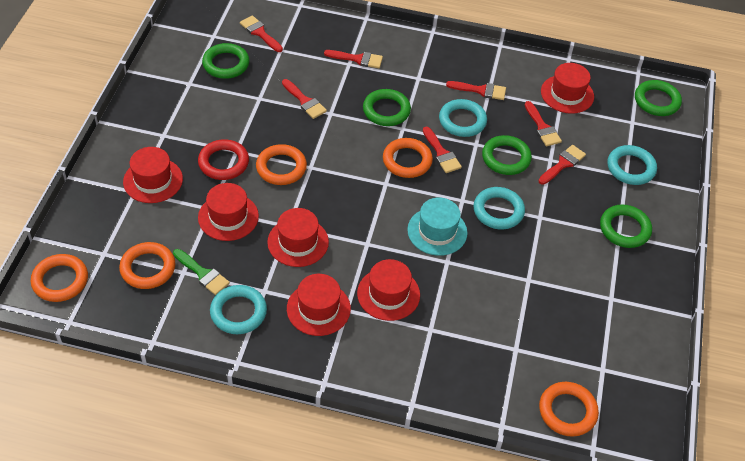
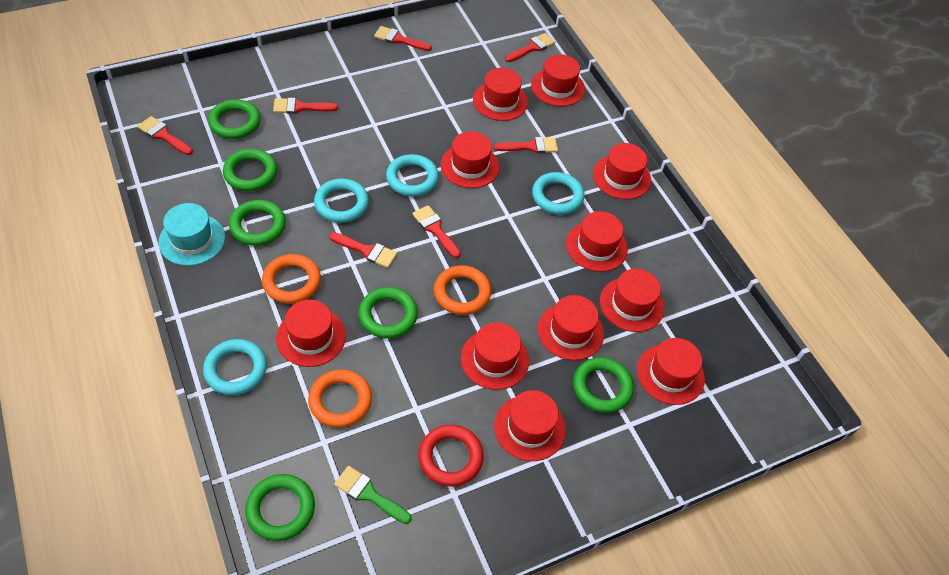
green ring: [202,43,249,79] [363,89,411,126] [482,135,532,175] [600,205,652,248] [635,80,682,116] = 5 -> [208,99,261,139] [223,149,277,191] [229,200,286,246] [245,474,315,541] [358,287,418,339] [573,357,634,413] = 6
orange ring: [31,254,88,302] [119,242,176,289] [256,144,307,185] [383,138,433,178] [539,382,599,437] = 5 -> [262,254,321,304] [308,369,372,428] [434,265,491,315] = 3
red hat: [123,147,183,203] [198,183,259,241] [267,208,329,267] [287,274,351,336] [357,259,420,321] [541,63,594,114] = 6 -> [276,300,346,367] [441,131,500,188] [461,322,529,390] [473,68,528,121] [494,390,566,461] [531,54,585,106] [538,295,604,361] [566,211,628,272] [593,143,651,199] [600,269,664,332] [637,338,705,405] = 11

